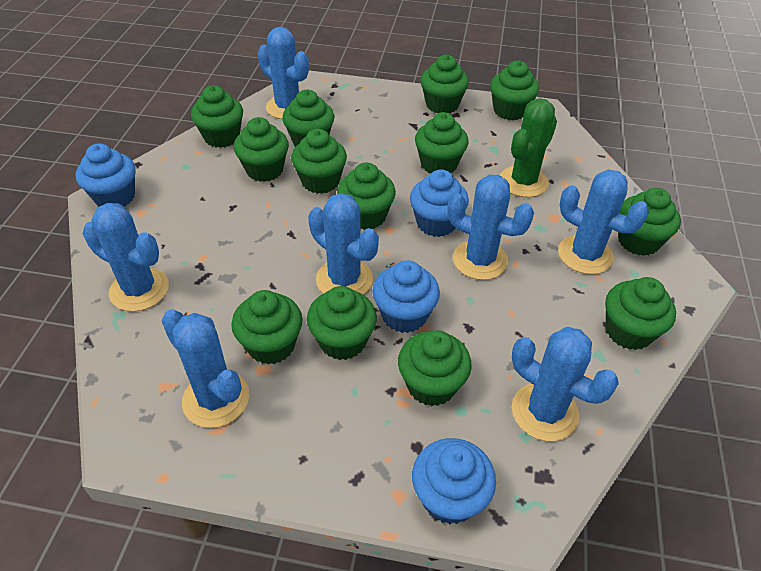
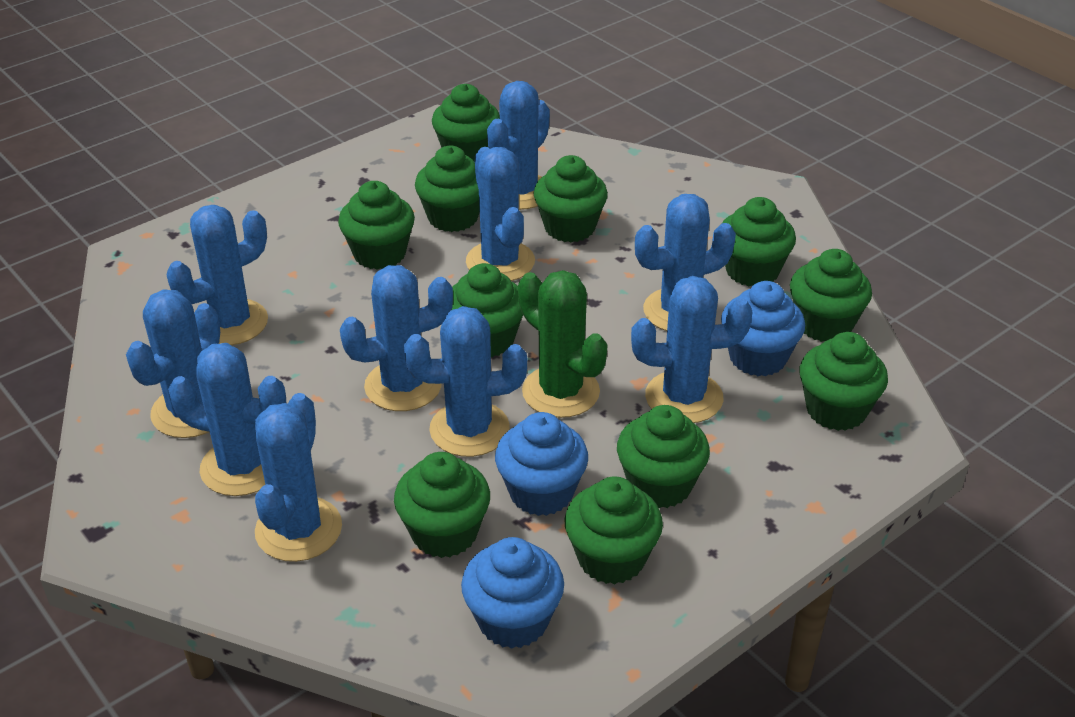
blue cactus: [83,203,169,312] [162,309,249,428] [258,27,309,119] [308,193,379,295] [448,175,534,280] [512,327,619,441] [558,169,649,274] = 7 -> [126,289,220,438] [167,205,268,345] [168,343,286,496] [255,393,342,562] [340,265,453,411] [404,306,527,457] [466,147,535,281] [487,81,550,210] [631,276,753,423] [635,194,736,331] = 10
blue cupcake: [76,143,135,206] [372,260,440,333] [410,169,469,237] [412,438,496,525] = 4 -> [461,537,564,649] [495,412,588,516] [721,281,805,376] = 3
green cupcake: [191,85,243,148] [231,290,303,365] [234,117,289,182] [282,89,334,147] [291,129,347,194] [307,286,377,360] [337,163,396,230] [398,330,472,406] [415,112,468,173] [420,55,469,113] [490,61,539,120] [605,277,676,350] [618,188,681,256] = 13 -> [338,181,415,270] [394,452,490,558] [415,146,480,232] [432,84,500,162] [451,263,523,357] [534,155,608,242] [564,477,663,584] [617,405,710,508] [722,197,796,287] [790,249,872,342] [800,332,888,431] = 11

